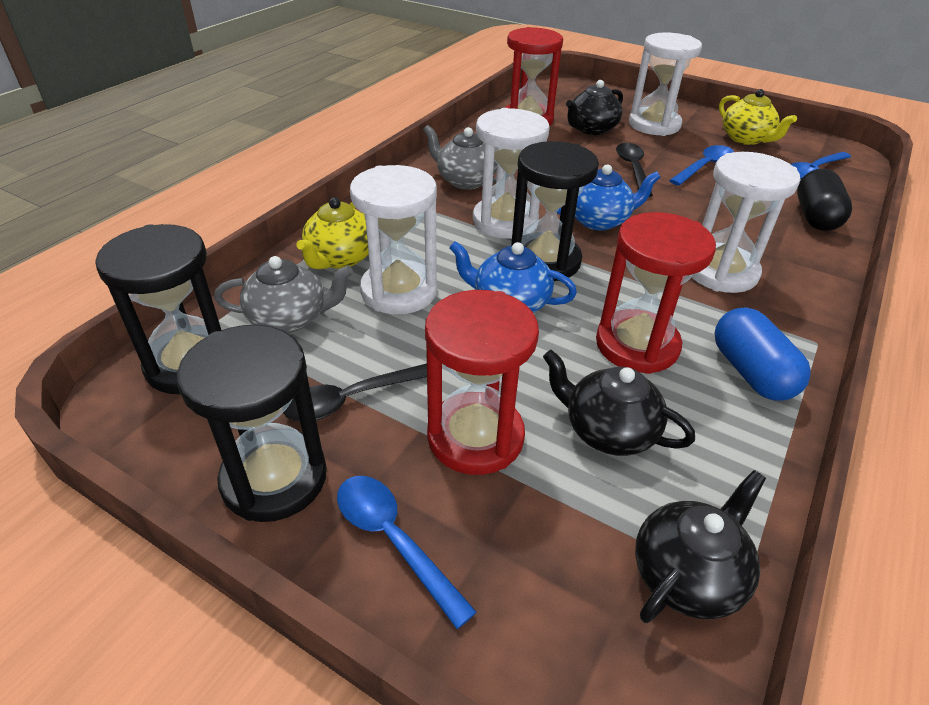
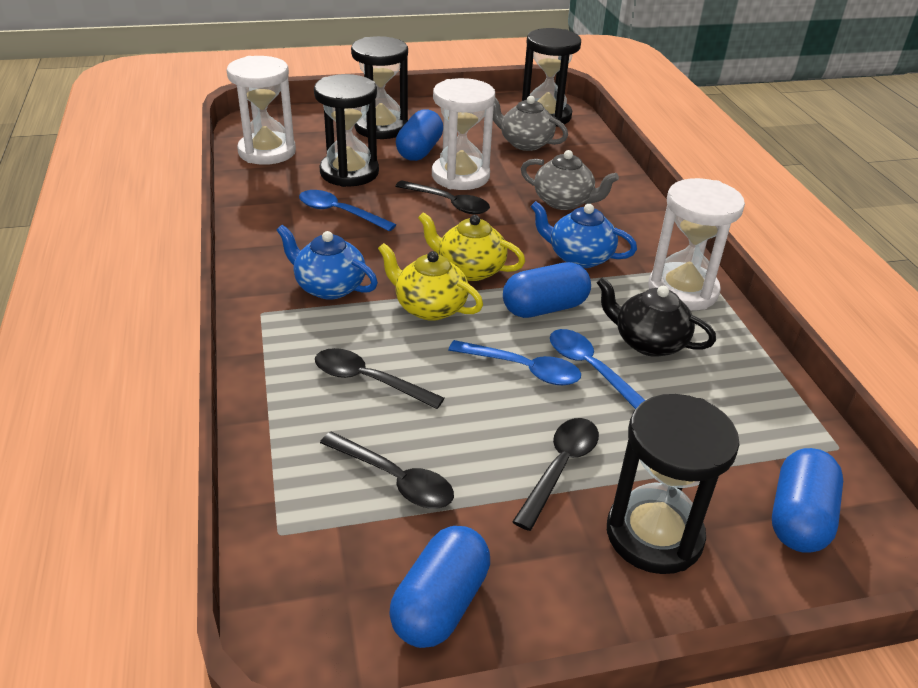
black capsule: [797,169,852,231] = 1 -> none = 0
black hourglass: [95,224,221,394] [177,325,327,522] [511,141,599,281] = 3 -> [314,74,379,187] [351,36,408,139] [522,28,581,127] [607,394,740,574] = 4
black spoon: [283,363,427,421] [616,143,653,197] = 2 -> [315,348,444,409] [320,432,454,509] [395,181,490,214] [512,418,599,531] = 4
black teapot: [543,350,695,456] [566,80,623,135] [635,470,766,623] = 3 -> [597,277,716,357] = 1
blue capsule: [714,307,811,401] = 1 -> [389,526,490,648] [396,109,443,161] [503,262,591,318] [772,448,843,553] = 4
red hourglass: [425,290,539,475] [505,27,563,126] [596,212,716,374] = 3 -> none = 0
white hourglass: [350,165,437,314] [473,108,550,239] [629,32,702,136] [691,152,800,293] = 4 -> [227,56,296,165] [432,78,495,190] [648,178,745,311] = 3

